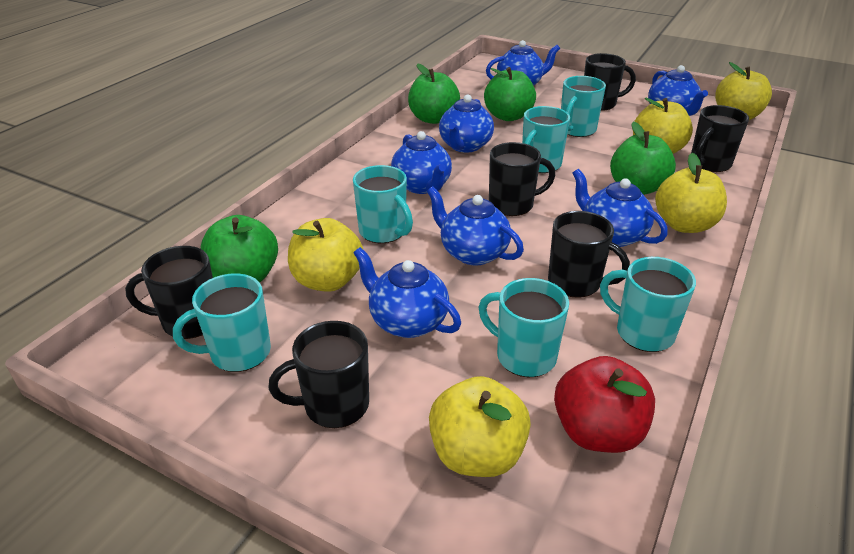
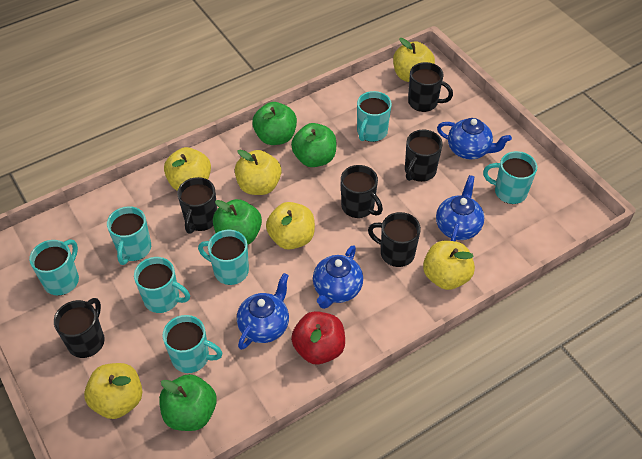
blue teapot: [353,247,461,338] [391,131,452,194] [427,186,524,266] [439,95,494,153] [486,40,560,86] [572,169,668,247] [648,65,708,116] = 7 -> [237,273,289,350] [313,245,363,309] [436,175,484,241] [437,118,512,159] = 4
turquoise mug: [173,273,271,372] [353,165,413,243] [479,278,569,377] [522,106,570,173] [561,76,606,137] [600,257,696,352] = 6 -> [29,239,79,295] [107,206,151,265] [134,257,190,313] [163,315,222,373] [198,230,249,285] [357,91,392,142] [483,151,537,204] = 7
yellow apple: [288,218,363,292] [429,376,531,477] [633,98,693,154] [655,153,727,233] [715,62,772,120] = 5 -> [84,363,143,419] [164,147,211,191] [235,150,281,195] [266,202,315,250] [393,38,435,82] [423,241,475,290] = 6

